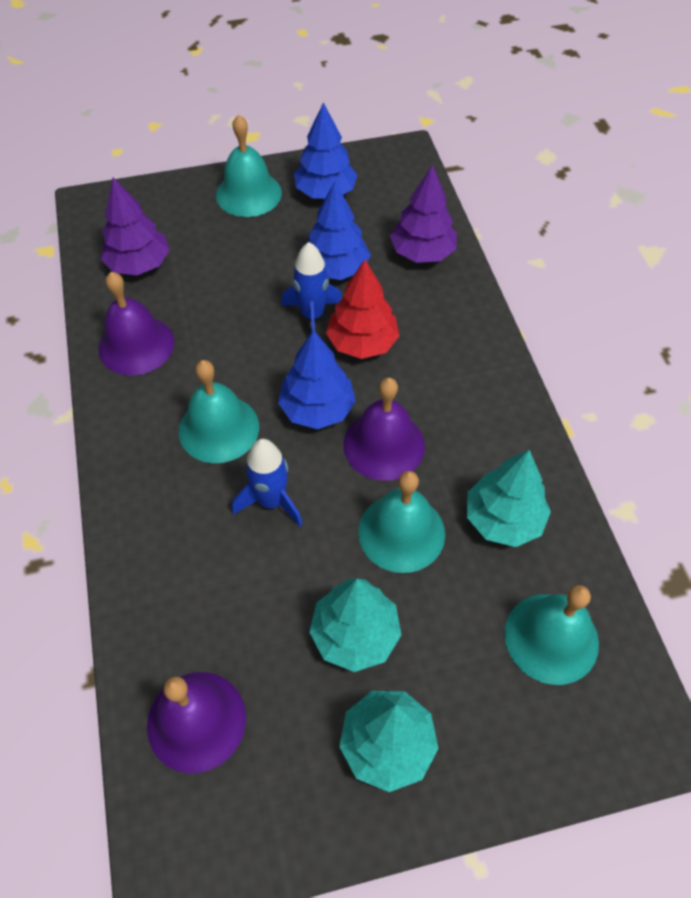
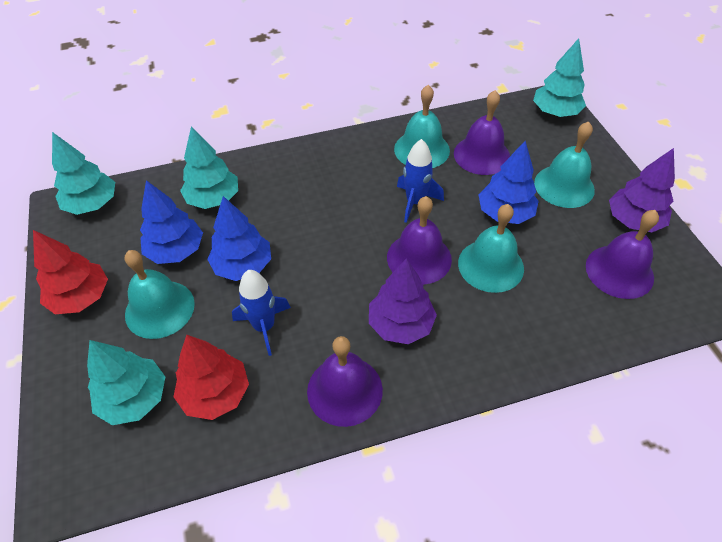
purple bell: [98,272,174,375] [147,672,246,773] [343,377,425,481] = 3 -> [307,336,383,427] [387,196,452,285] [454,90,510,175] [586,210,659,299] = 4
red tree: [326,260,400,359] = 1 -> [33,230,108,314] [173,335,249,420] = 2
turquoise tree: [309,579,401,672] [339,691,439,792] [467,450,551,547] = 3 -> [52,132,115,215] [87,340,165,425] [180,126,238,209] [533,38,586,117] = 4

